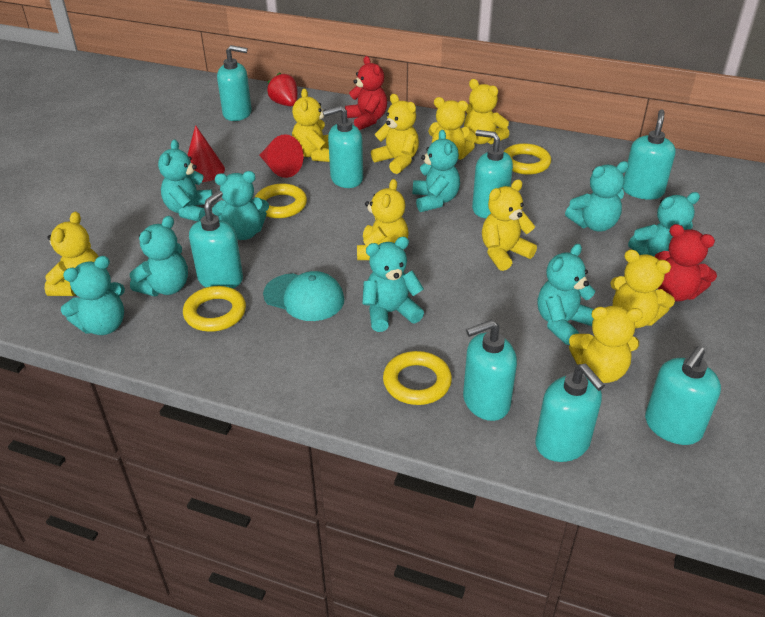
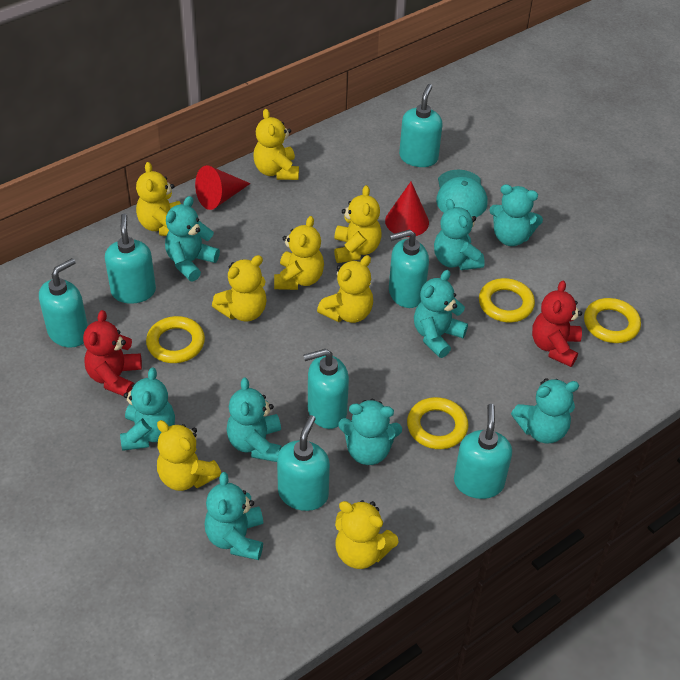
red strawberry: [267,72,298,106] = 1 -> none = 0
turquoise soap dispenser: [189,191,243,288] [217,45,252,121] [323,106,363,188] [463,320,517,421] [472,130,513,218] [535,363,605,462] [623,110,676,200] [645,346,721,445] = 8 -> [39,258,88,348] [105,214,156,304] [277,415,330,511] [303,349,349,429] [389,229,429,308] [399,84,443,167] [454,404,512,499] = 7
yellow teddy bear: [45,212,98,296] [292,89,330,162] [357,179,408,260] [371,94,419,174] [428,97,477,160] [464,79,509,144] [482,180,537,271] [569,306,643,383] [610,249,675,328] = 9 -> [136,162,181,236] [157,420,221,491] [212,255,267,322] [253,109,299,180] [274,216,324,290] [317,255,373,323] [334,185,382,263] [335,500,399,569] = 8

